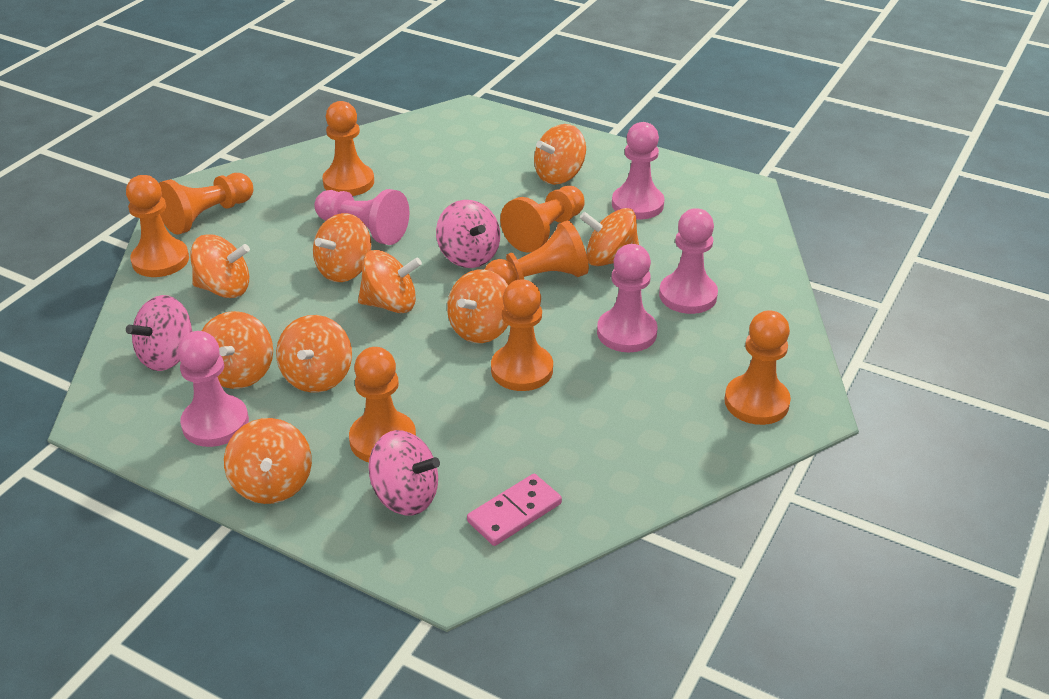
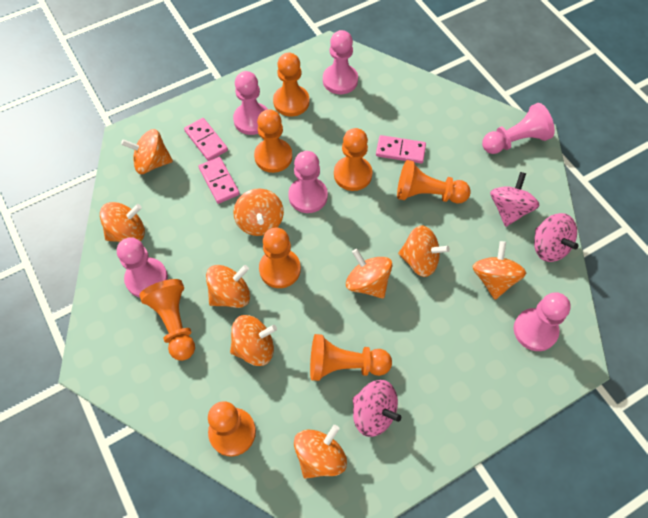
pink domino: [467,474,562,546] = 1 -> [184,118,228,161] [199,157,240,204] [376,135,426,163] = 3
pink pawn: [177,331,249,447] [315,189,409,245] [597,244,658,352] [612,122,665,219] [659,208,718,314] = 5 -> [117,238,168,298] [233,71,268,135] [288,151,328,213] [323,30,358,94] [482,103,555,154] [514,292,571,351] = 6

